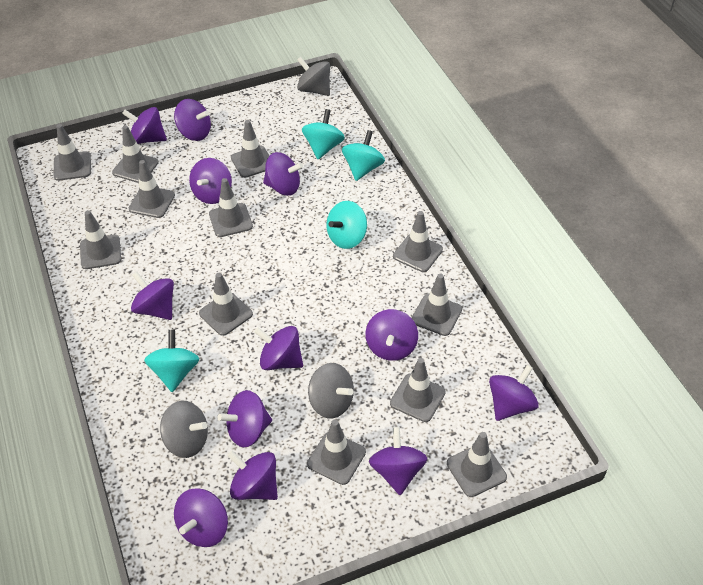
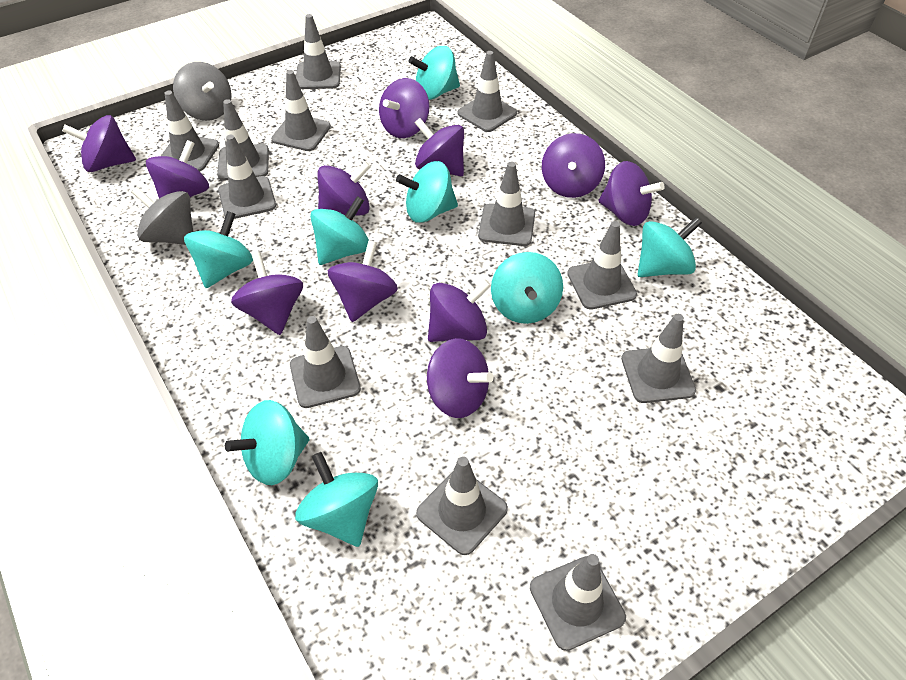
grey spinning top: [160,400,208,458] [297,57,330,96] [308,363,354,419] = 3 -> [132,187,194,245] [173,62,232,121] = 2
purple spinning top: [122,107,167,144] [131,272,174,320] [174,99,211,141] [174,488,228,547] [189,158,232,204] [218,390,272,447] [227,451,278,500] [254,326,303,370] [263,152,303,196] [365,309,418,361] [369,427,427,495] [489,365,539,421] = 12 -> [62,115,136,172] [146,140,209,198] [231,253,303,335] [317,161,371,216] [328,240,398,322] [379,78,430,138] [415,118,464,176] [427,338,494,418] [428,279,491,342] [542,133,605,198] [598,161,665,226] = 11
turquoise spinning top: [144,330,199,392] [302,109,345,159] [326,201,367,249] [342,130,385,181] = 4 -> [184,211,253,288] [225,400,309,485] [295,452,378,547] [310,196,369,265] [396,161,458,223] [409,46,460,100] [491,252,563,324] [638,217,702,277] = 8

